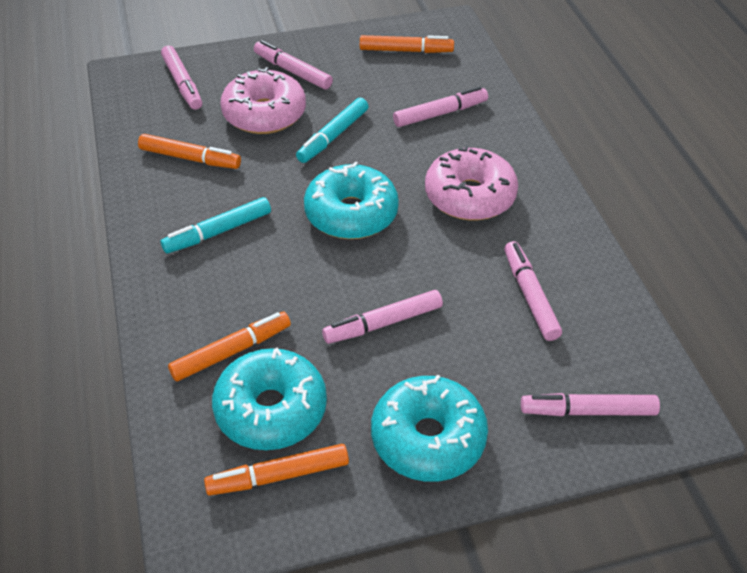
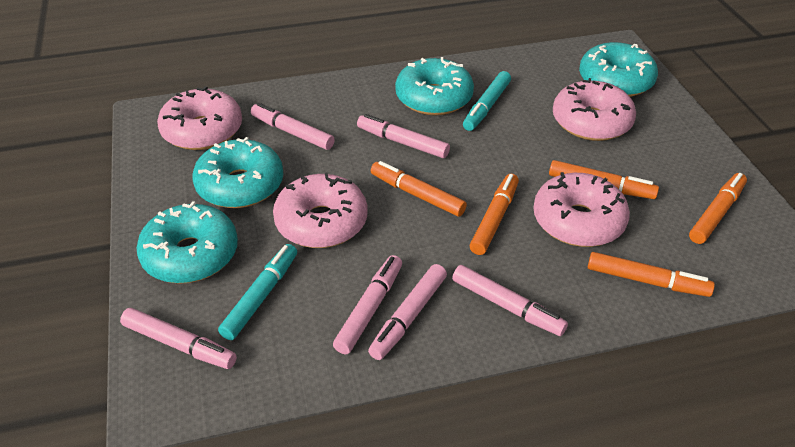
orange marker: [138,134,241,169] [168,312,291,382] [204,444,349,496] [360,35,454,53] = 4 -> [371,161,467,217] [470,174,519,255] [549,160,659,199] [588,252,715,297] [689,173,747,244] = 5
pink donut: [220,67,306,134] [425,145,518,220] = 2 -> [157,86,242,150] [273,173,368,248] [533,172,630,247] [553,78,636,141] = 4
turquoise donut: [212,348,327,450] [304,161,399,239] [371,375,488,482] = 3 -> [137,201,238,284] [193,137,283,208] [395,57,474,116] [579,42,658,97] = 4

